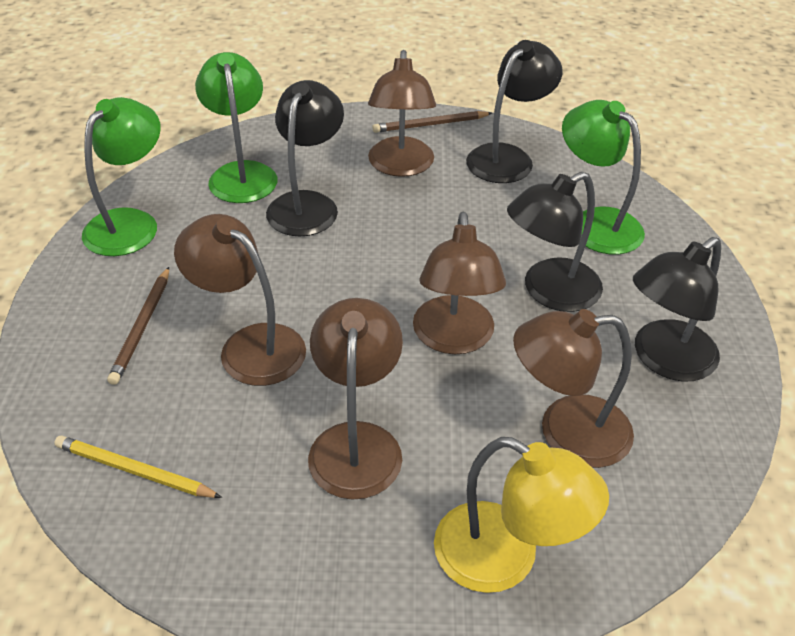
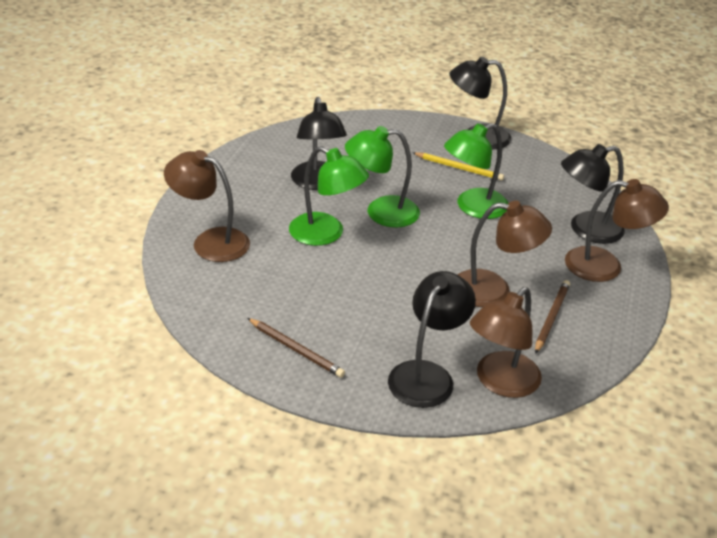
brown lamp: [174,214,306,386] [308,298,403,500] [368,50,436,177] [413,212,506,354] [513,309,634,468] = 5 -> [164,150,250,262] [458,201,552,307] [470,287,542,398] [565,179,669,282] = 4
yellow lamp: [434,437,609,593] = 1 -> none = 0

